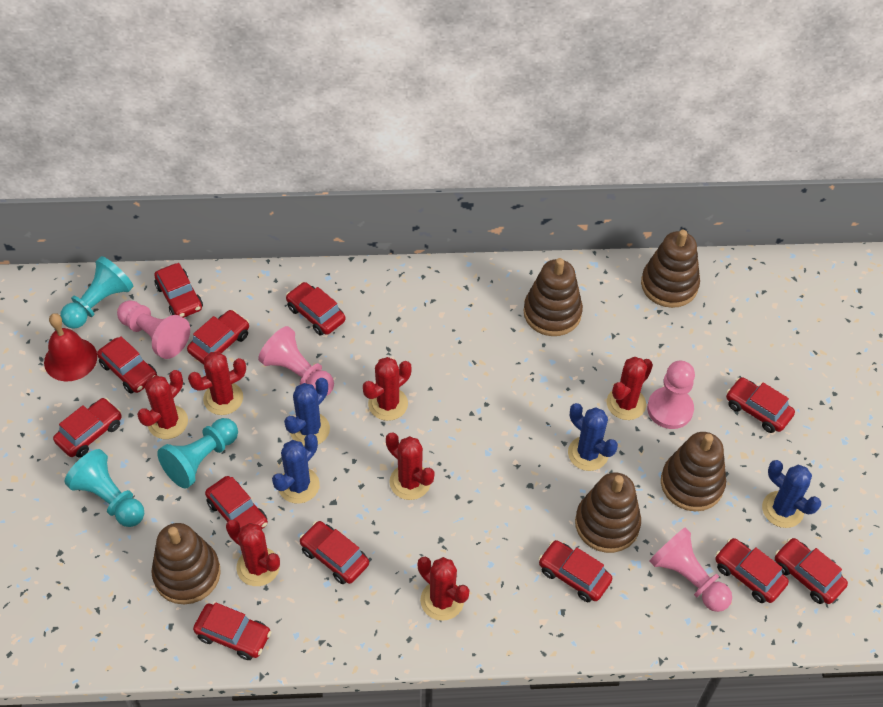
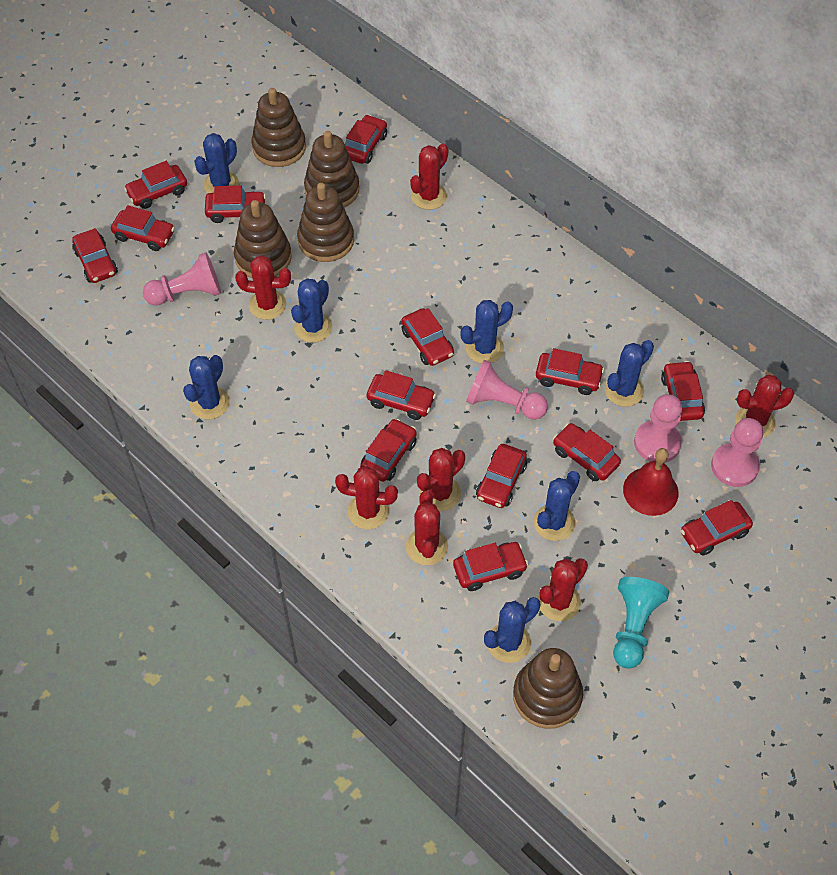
blue cactus: [272,434,320,504] [284,378,330,446] [568,403,618,471] [762,460,821,528] = 4 -> [183,355,230,420] [194,133,239,193] [291,278,332,343] [460,300,513,363] [484,597,540,663] [534,471,580,541] [605,340,654,407] = 7
red car: [53,398,122,458] [97,336,157,394] [154,263,203,318] [187,310,249,365] [193,602,271,660] [205,476,268,529] [286,282,346,336] [299,521,369,584] [539,540,613,602] [715,538,789,603] [726,377,795,433] [775,538,848,604] = 12 -> [72,228,118,283] [111,205,175,251] [124,161,187,209] [205,185,266,223] [345,115,387,164] [360,418,417,482] [367,370,436,420] [401,308,454,366] [453,542,528,591] [476,444,527,508] [536,348,604,395] [553,423,621,481] [661,361,705,421] [680,500,753,556] = 14
turquoise pawn: [60,256,133,329] [65,449,144,527] [157,418,238,489] = 3 -> [613,577,669,669] = 1

